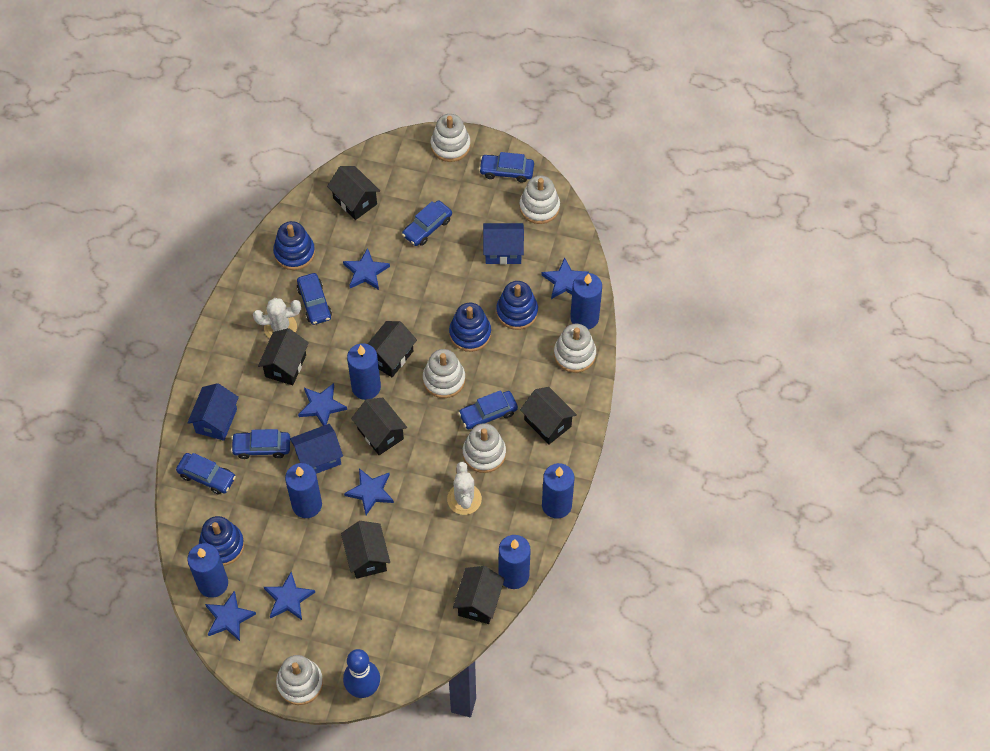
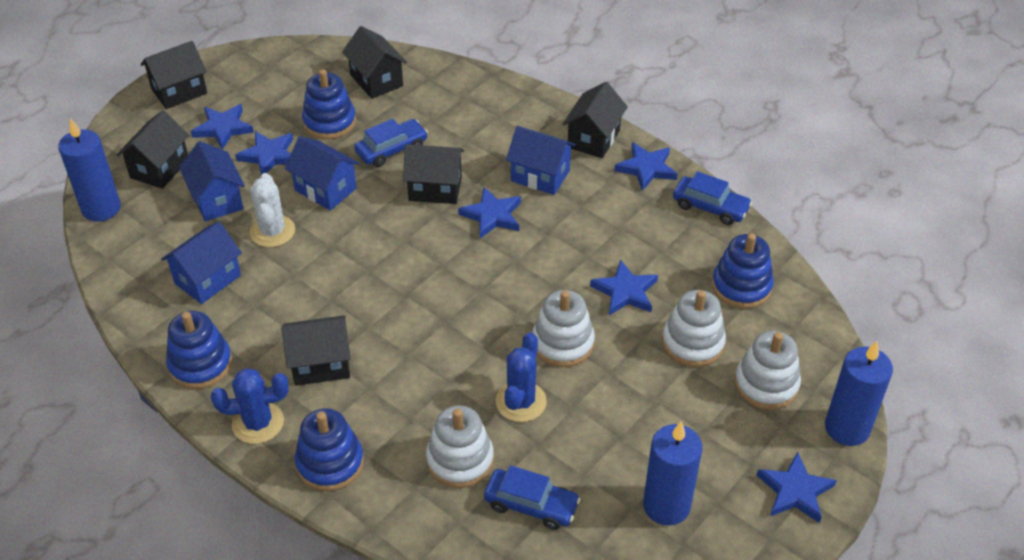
black house: [258,328,309,385] [327,166,380,220] [341,521,390,579] [351,397,407,455] [368,321,417,377] [453,566,505,624] [520,387,577,444] = 7 -> [117,110,189,189] [141,41,207,109] [281,315,351,386] [342,26,407,99] [403,144,464,204] [563,82,628,158] = 6
blue bowling pin: [343,649,380,698] = 1 -> none = 0
blue cactus: none = 0 -> [211,368,289,444] [496,332,547,422] = 2
blue candle: [187,543,228,598] [285,463,322,518] [347,343,381,400] [499,535,531,589] [542,463,575,519] [570,273,602,329] = 6 -> [58,118,121,222] [643,421,702,526] [825,341,893,446] = 3
blue car: [176,453,236,494] [231,429,290,459] [297,273,332,325] [402,201,452,246] [458,390,518,429] [479,152,534,183] = 6 -> [354,119,428,167] [484,465,581,530] [673,171,752,225] = 3
blue house: [187,383,239,441] [290,424,343,474] [483,223,524,265] = 3 -> [161,222,242,304] [179,141,245,221] [285,136,359,210] [506,126,576,195] = 4
white cactus: [253,298,301,338] [447,462,482,515] = 2 -> [250,173,295,247] = 1
white stacking toy: [276,655,323,705] [423,349,465,398] [431,114,470,162] [463,423,506,473] [520,175,560,224] [554,324,596,373] = 6 -> [426,405,494,488] [532,290,595,367] [662,290,726,367] [735,331,801,410] = 4

